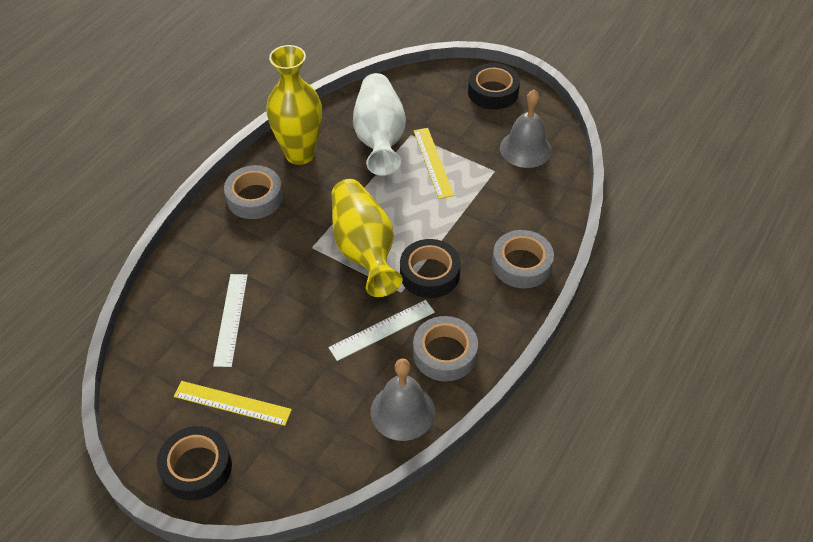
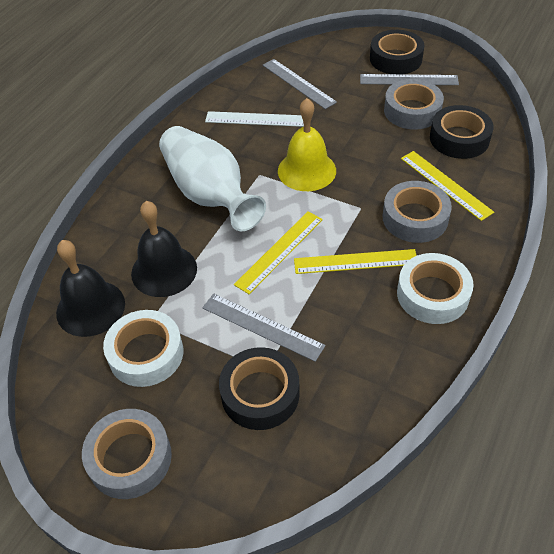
black bell: none = 0 -> [56,240,125,337] [131,201,197,297] = 2
grey bell: [371,359,435,441] [500,90,552,168] = 2 -> none = 0
grey ruler: none = 0 -> [202,294,326,362] [263,59,337,109] [360,74,459,85] = 3
white ruler: [213,274,248,367] [328,300,435,361] = 2 -> [205,111,304,127] = 1
white tape: none = 0 -> [103,310,184,387] [397,253,474,324] = 2
yellow bell: none = 0 -> [278,98,336,191] = 1
yellow ruler: [174,381,292,426] [413,128,454,199] = 2 -> [234,211,323,294] [294,249,417,274] [401,151,494,221] = 3
yellow vase: [266,45,322,165] [332,179,403,297] = 2 -> none = 0

